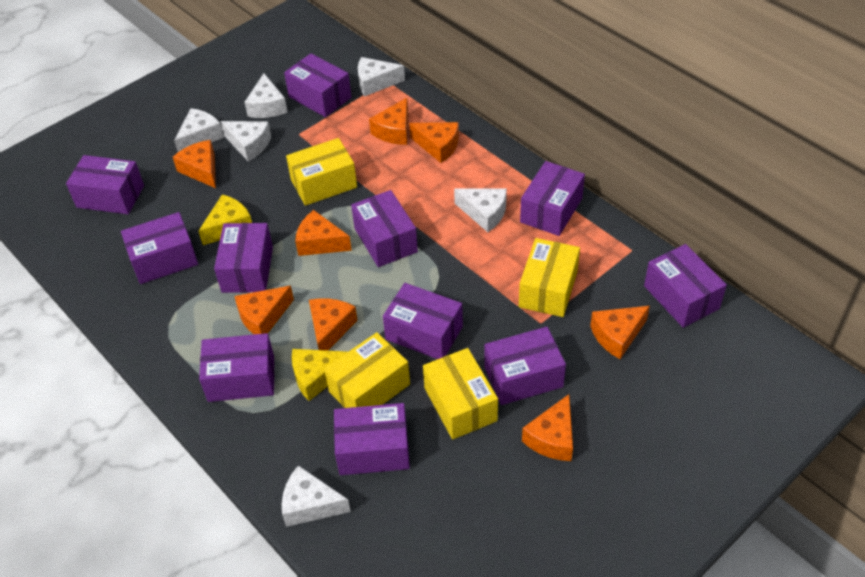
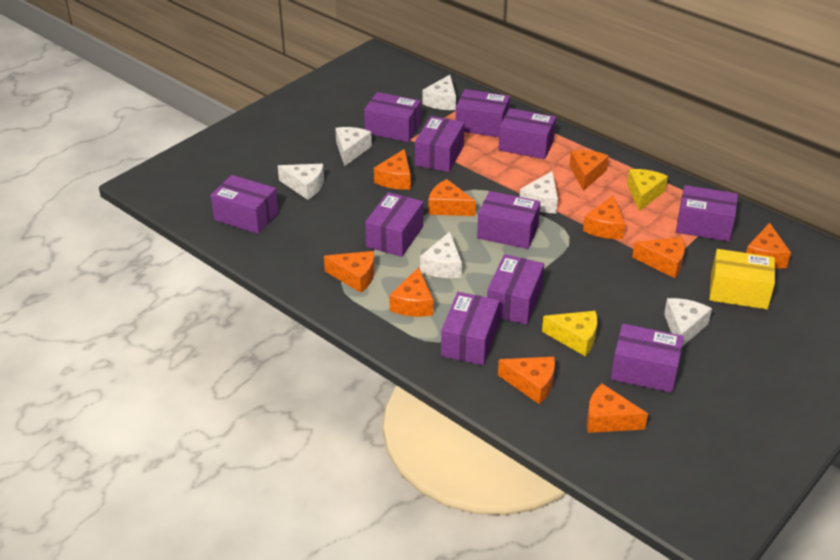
orange cheese: [173,140,216,188] [235,286,294,334] [295,210,352,256] [309,298,358,351] [369,98,408,145] [409,122,459,163] [522,394,573,461] [590,306,650,359] = 8 -> [324,251,375,293] [374,149,411,190] [389,267,433,317] [428,179,476,216] [498,357,555,404] [569,150,609,191] [583,195,625,239] [587,383,648,433] [632,237,685,278] [746,223,791,269] = 10
yellow box: [286,138,357,206] [324,332,410,408] [423,348,498,439] [519,238,580,317] = 4 -> [709,249,775,309] = 1

